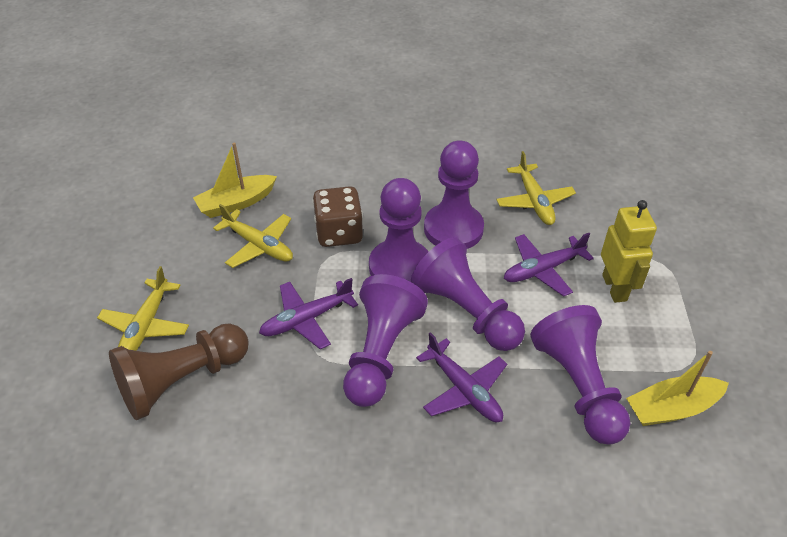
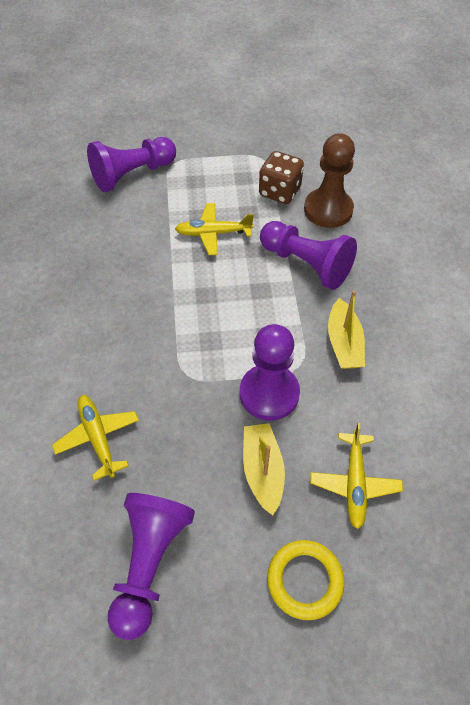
purple pawn: [343,274,428,407] [369,178,428,282] [411,237,525,351] [424,140,484,249] [530,305,631,445] = 5 -> [87,137,176,192] [108,493,195,640] [240,324,300,421] [260,221,357,290] = 4
purple plane: [259,278,358,349] [416,332,507,422] [504,233,594,297] = 3 -> none = 0
yellow ring: none = 0 -> [267,540,344,620] = 1
yellow robot: [601,200,657,303] = 1 -> none = 0

